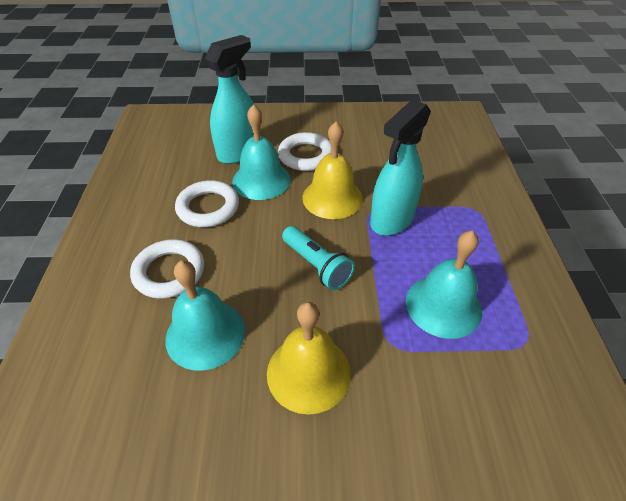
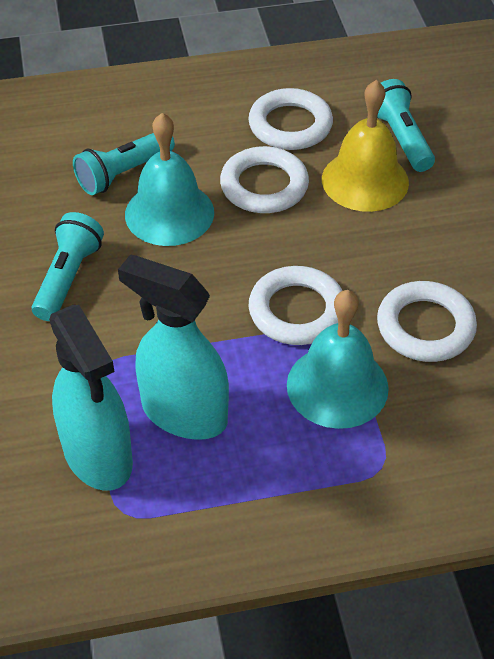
turquoise bell: [165,261,245,371] [232,104,291,200] [406,230,482,339] = 3 -> [125,113,214,246] [287,290,389,429] = 2
turquoise flashlight: [282,226,355,290] = 1 -> [32,212,104,321] [73,133,175,195] [377,79,435,172] = 3
white ring: [130,239,204,299] [175,180,239,227] [278,132,331,171] = 3 -> [220,146,309,213] [248,88,333,150] [248,266,343,345] [377,281,477,362] = 4
yellow bell: [267,302,351,415] [302,122,363,219] = 2 -> [322,80,409,212] = 1

